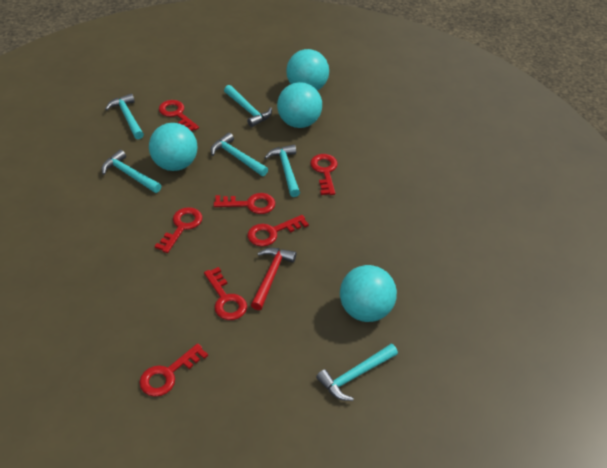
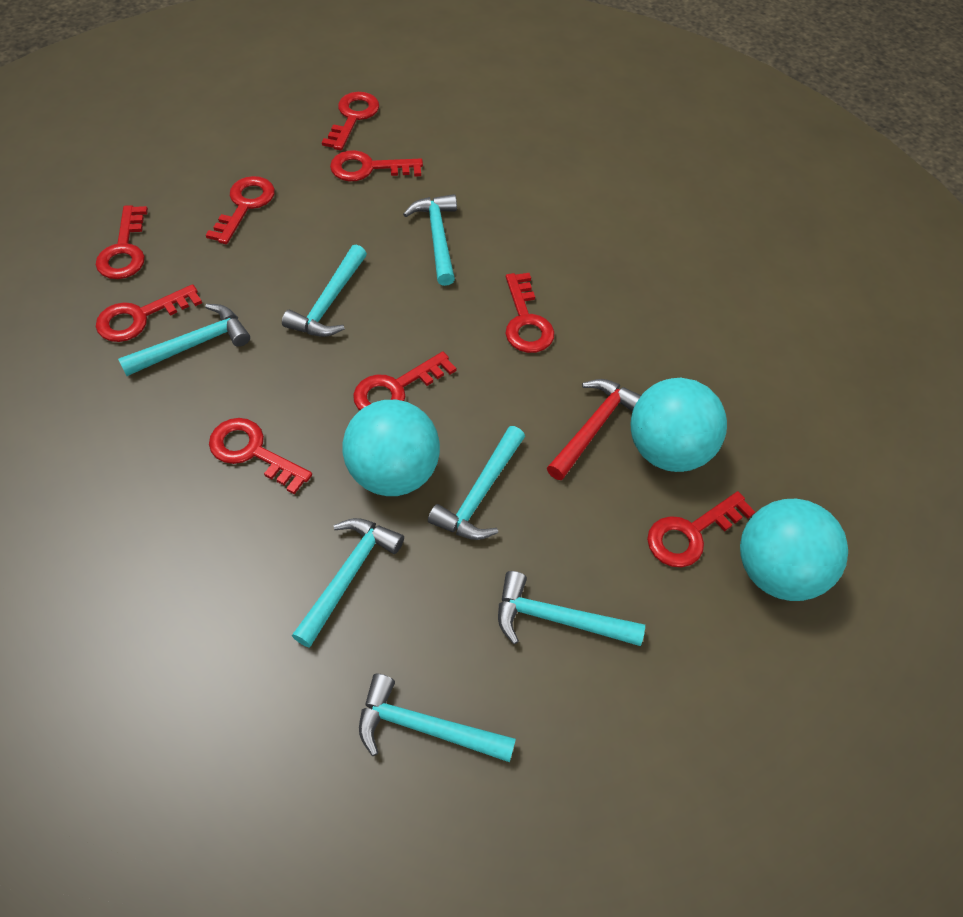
red key: [139,343,208,397] [155,207,203,253] [159,100,199,131] [204,267,247,320] [214,193,275,214] [247,215,309,247] [310,154,338,195] = 7 -> [96,205,148,279] [96,284,202,342] [206,176,275,244] [209,418,312,494] [322,92,379,151] [330,150,423,181] [353,352,456,410] [505,273,555,353] [647,491,755,567] = 9
turquoise ball: [149,123,198,171] [277,82,322,128] [286,49,329,91] [340,265,397,322] = 4 -> [343,400,440,496] [631,378,727,472] [740,499,848,601] = 3
turquoise hammer: [101,150,161,193] [105,94,144,139] [211,133,268,176] [224,85,272,127] [264,145,300,197] [316,344,398,401] = 6 -> [118,304,250,376] [282,245,367,337] [292,518,404,648] [359,674,516,762] [403,194,457,286] [428,426,525,540] [498,571,645,646] = 7

